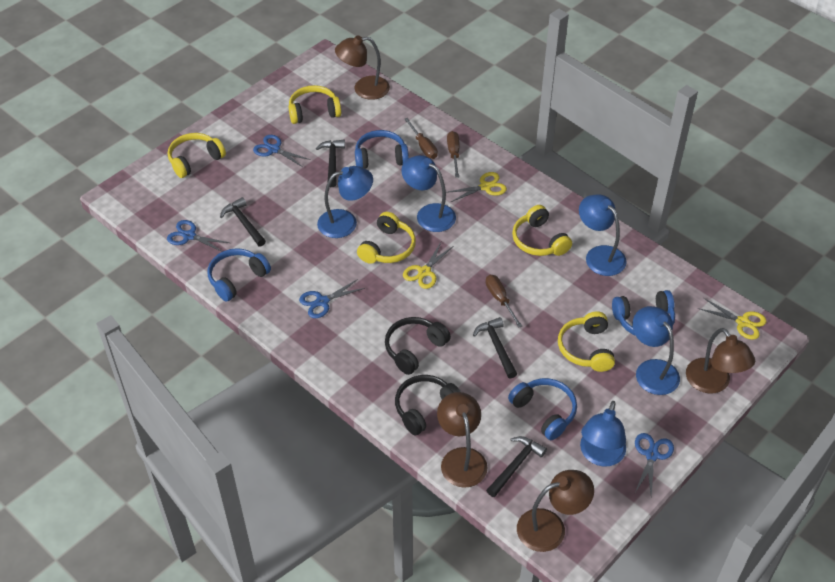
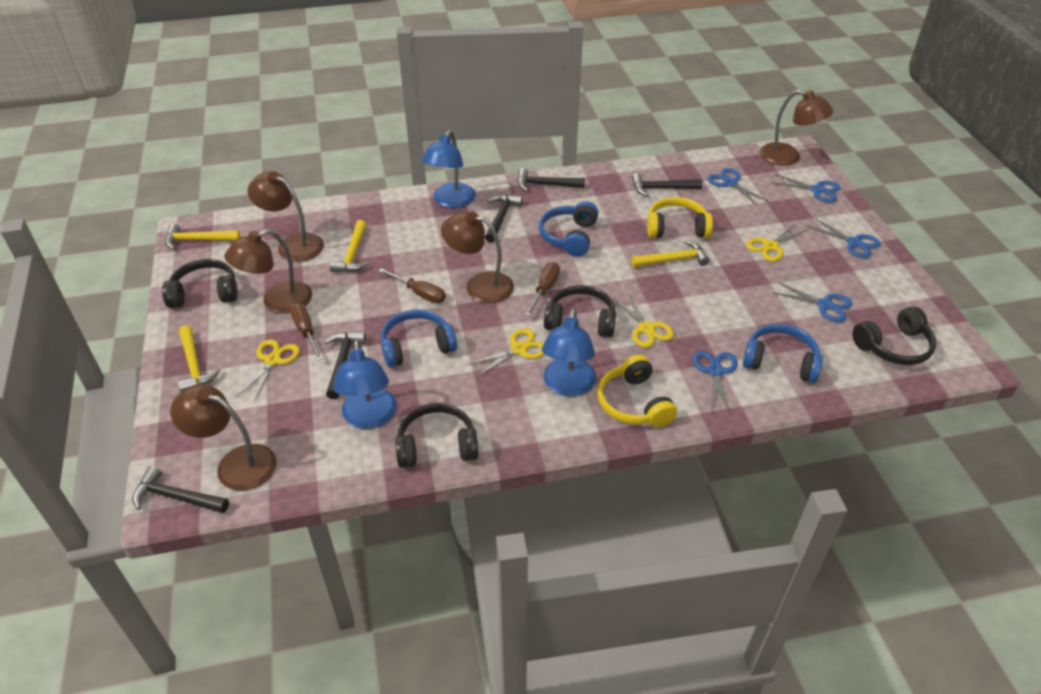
black hammer: [220,197,266,247] [316,140,345,187] [473,317,517,379] [486,436,547,497] = 4 -> [132,466,229,513] [324,332,366,399] [485,195,523,243] [517,168,585,191] [632,173,702,197] = 5
black headphones: [385,317,451,375] [395,375,461,435] = 2 -> [162,259,238,308] [395,403,479,468] [544,285,616,338] [852,306,936,365] = 4
blue headphones: [208,248,271,302] [355,130,409,169] [508,378,577,440] [612,290,675,336] = 4 -> [381,309,457,368] [539,201,598,257] [743,324,823,383] = 3
blue lamp: [317,166,373,238] [401,155,456,232] [579,194,627,276] [580,401,626,466] [632,306,680,395] = 5 -> [333,340,397,429] [421,130,476,208] [542,309,596,396] = 3
blue scissors: [167,220,230,252] [253,135,311,167] [299,279,365,318] [635,433,674,496] = 4 -> [693,351,738,414] [708,168,769,206] [772,174,840,202] [772,282,852,322] [807,218,881,258] = 5
brown lamp: [335,35,390,100] [437,392,488,488] [517,470,594,552] [686,328,755,394] = 4 -> [170,384,277,491] [225,229,312,314] [247,171,324,262] [441,212,514,303] [759,90,834,166] = 5
yellow hammer: none = 0 -> [165,223,240,250] [178,325,221,392] [330,220,369,272] [631,240,710,267] = 4
yellow headphones: [168,133,226,178] [289,85,341,124] [357,212,416,264] [512,205,572,256] [558,311,615,372] = 5 -> [598,355,677,427] [647,197,713,238] = 2
yellow scissors: [403,242,452,289] [446,172,507,202] [698,298,767,340] = 3 -> [236,339,300,402] [468,328,545,377] [613,293,674,348] [746,223,808,262] = 4

